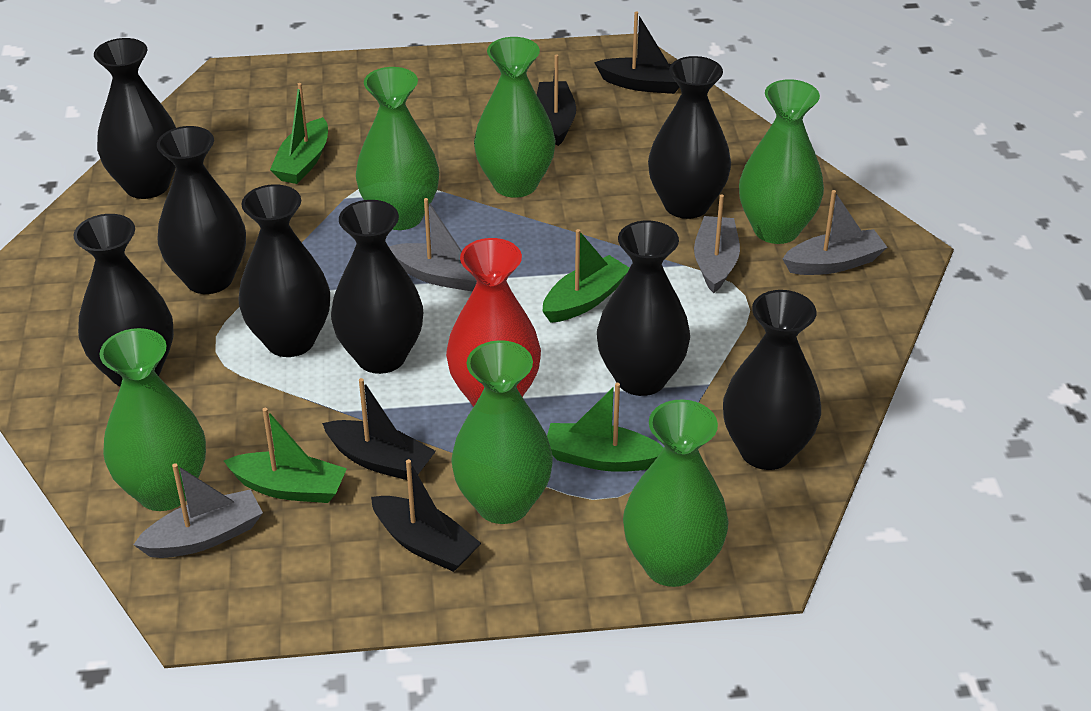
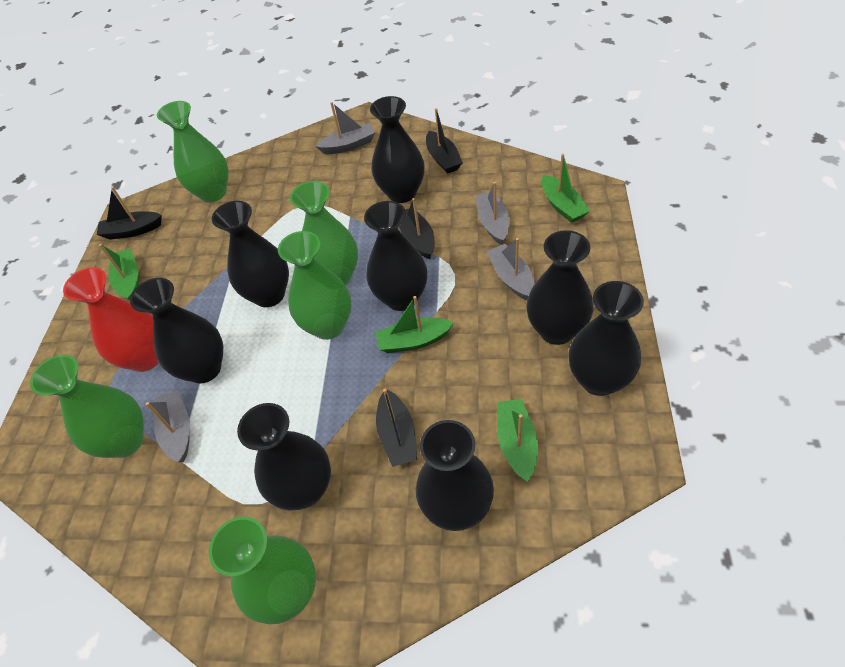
green vase: [100,328,206,511] [356,67,439,230] [451,340,553,524] [474,37,556,198] [623,399,729,587] [739,79,824,244] = 6 -> [30,355,144,458] [157,101,229,202] [209,516,316,624] [278,231,352,340] [290,181,358,285] = 5

